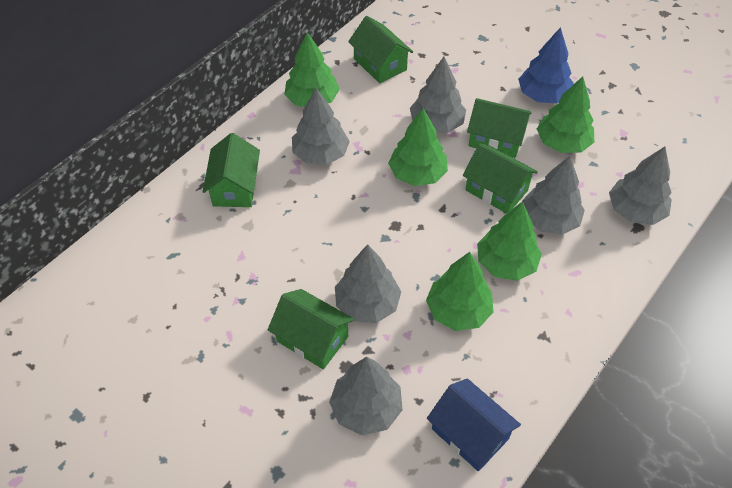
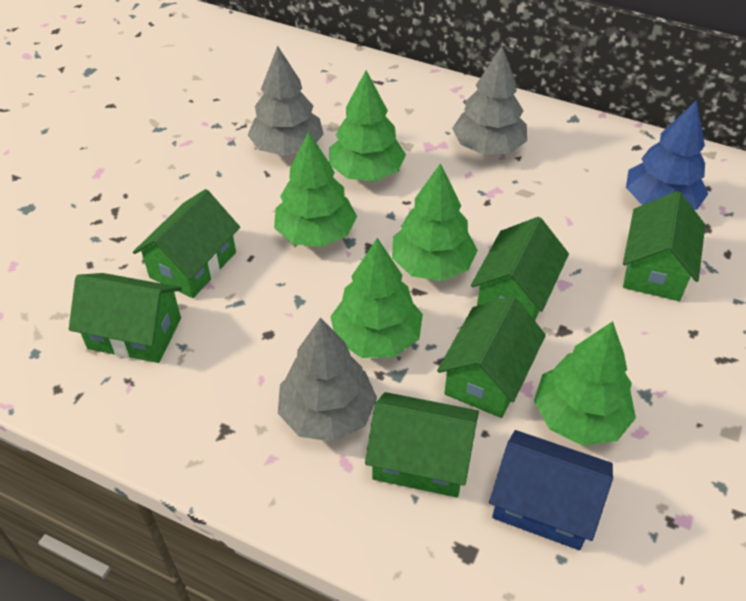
green house: [202,133,260,207] [268,289,354,369] [348,16,413,83] [463,144,538,213] [467,98,532,158] = 5 -> [69,273,182,363] [133,189,240,298] [365,392,479,497] [437,296,546,418] [471,217,569,320] [623,191,705,301] = 6
grey tree: [292,88,350,165] [329,357,403,435] [335,244,401,323] [410,57,466,133] [522,156,585,235] [609,147,672,225] = 6 -> [248,46,324,156] [278,317,377,442] [452,46,527,155] = 3

